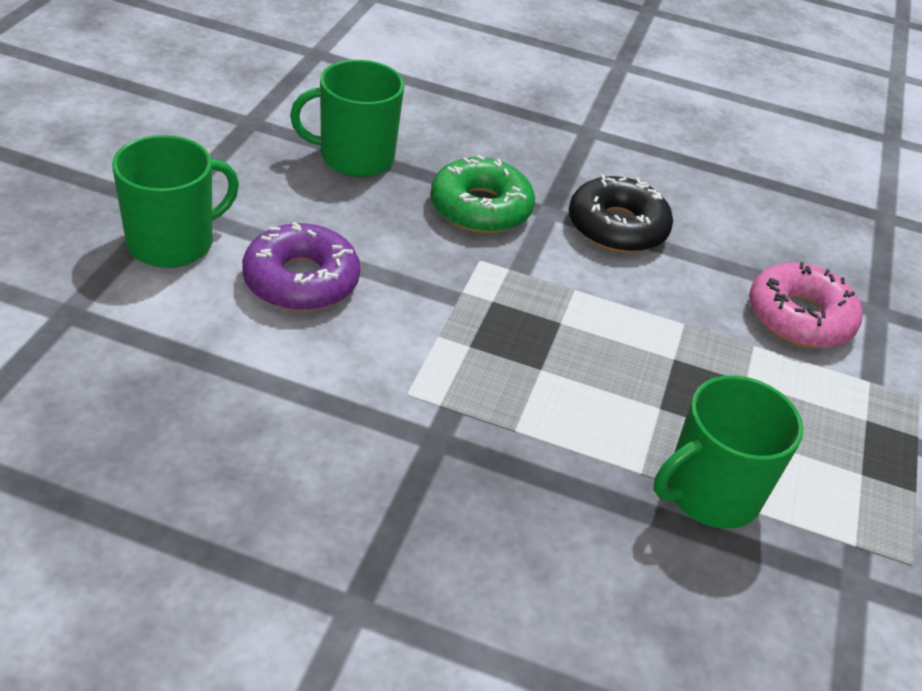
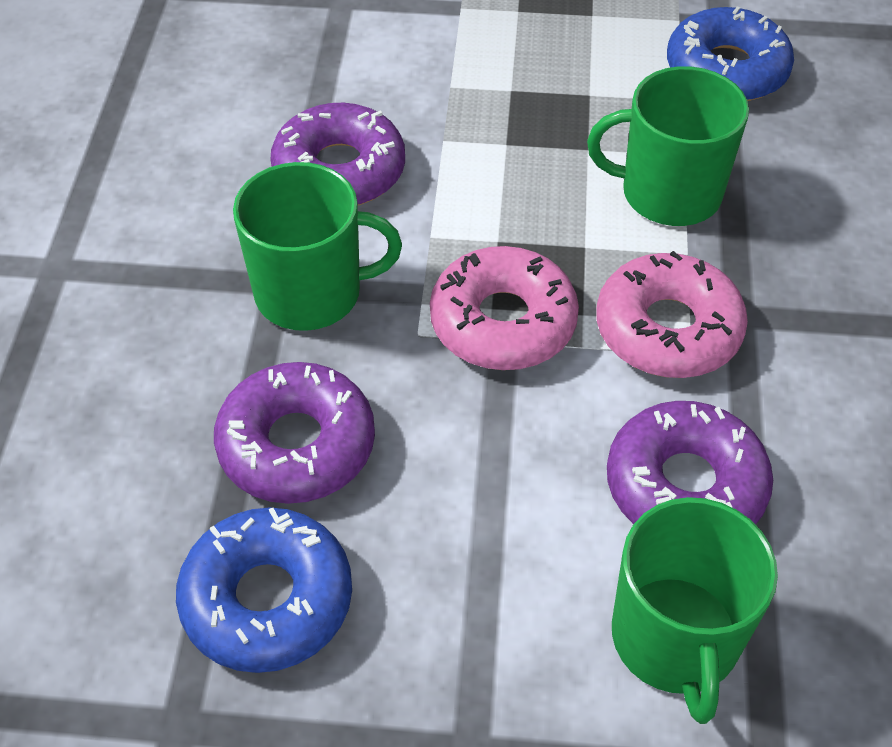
black donut: [569,174,673,253] = 1 -> none = 0
blue donut: none = 0 -> [176,507,352,673] [667,6,794,101] = 2
green donut: [430,155,535,233] = 1 -> none = 0
pink donut: [749,262,862,348] = 1 -> [430,246,579,370] [596,251,748,378] = 2
purple donut: [242,222,360,311] = 1 -> [214,362,375,504] [271,103,405,205] [607,401,773,525] = 3

